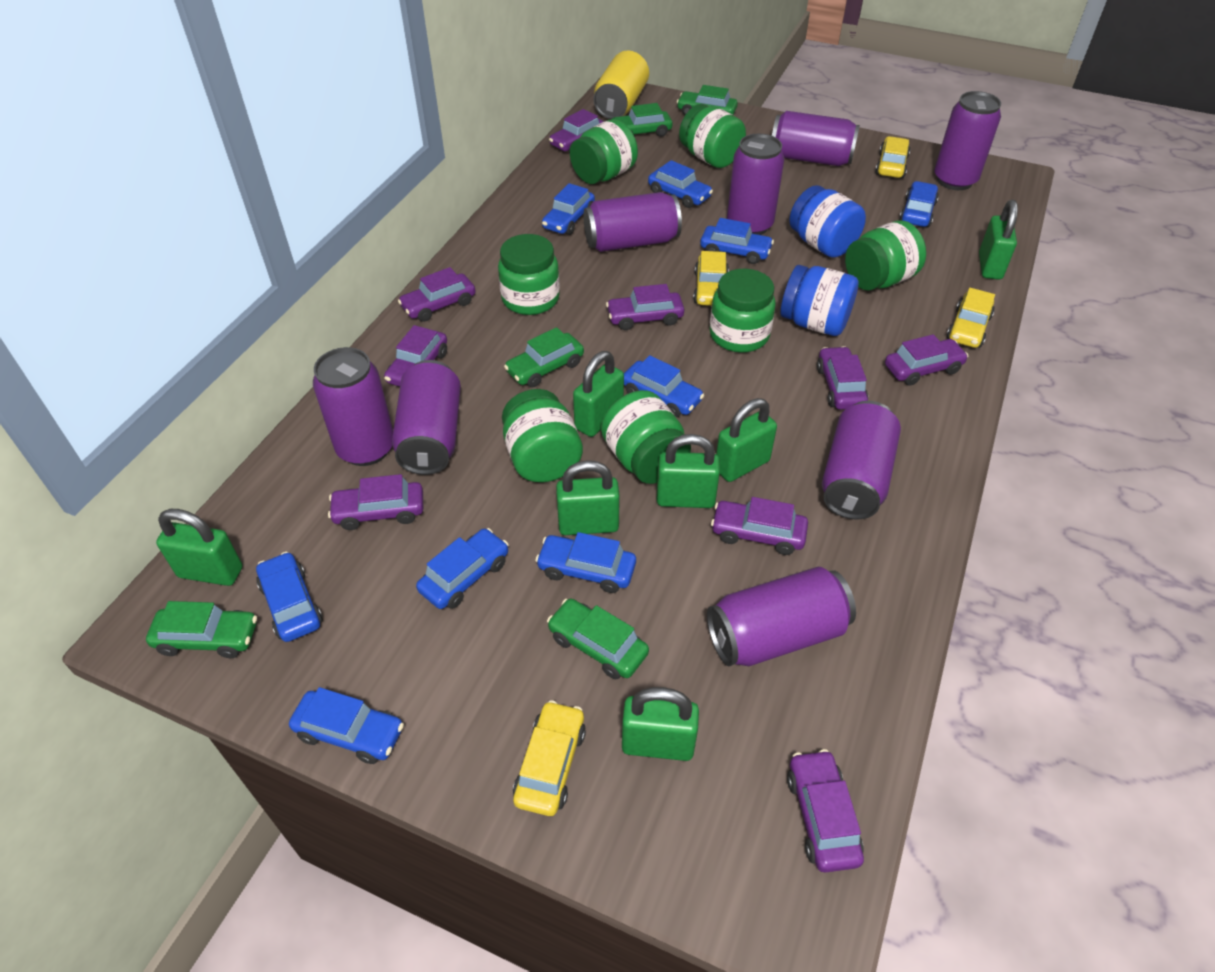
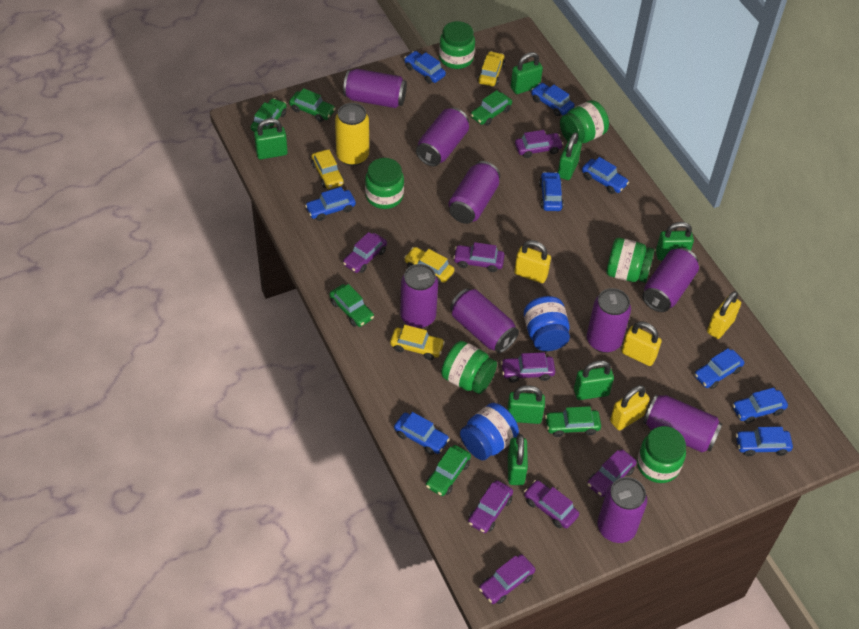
green car: [146,601,257,658] [504,327,584,387] [547,599,649,679] [612,103,672,137] [677,85,738,115] = 5 -> [251,98,287,132] [289,88,336,122] [329,284,374,327] [426,445,471,496] [470,90,512,126] [545,406,601,437] = 6
green jar: [498,234,560,315] [502,389,583,482] [570,119,638,184] [601,390,691,484] [679,104,746,168] [710,268,776,353] [845,220,926,291] = 7 -> [365,158,404,209] [439,21,475,69] [441,341,497,394] [560,100,609,143] [606,238,655,283] [637,426,686,483] = 6
purple can: [313,347,393,466] [392,360,461,475] [584,192,682,252] [707,567,856,666] [727,134,784,235] [772,111,860,166] [822,401,901,519] [934,91,1001,190] = 8 -> [343,69,407,108] [400,264,438,329] [416,108,469,166] [449,161,500,224] [450,288,519,353] [587,288,631,353] [598,477,647,543] [642,248,699,312] [643,394,723,452] = 9
purple car: [328,474,423,530] [384,325,447,387] [398,267,476,322] [549,109,604,153] [606,284,684,330] [711,497,808,555] [787,749,864,872] [817,346,868,410] [885,334,968,386] = 9 -> [343,232,387,273] [453,242,505,272] [468,480,513,533] [479,554,535,604] [501,352,555,382] [515,130,564,158] [524,480,579,529] [587,449,637,497] = 8
yellow padlock: none = 0 -> [514,240,551,283] [610,385,650,430] [622,321,662,366] [707,291,741,339] = 4

